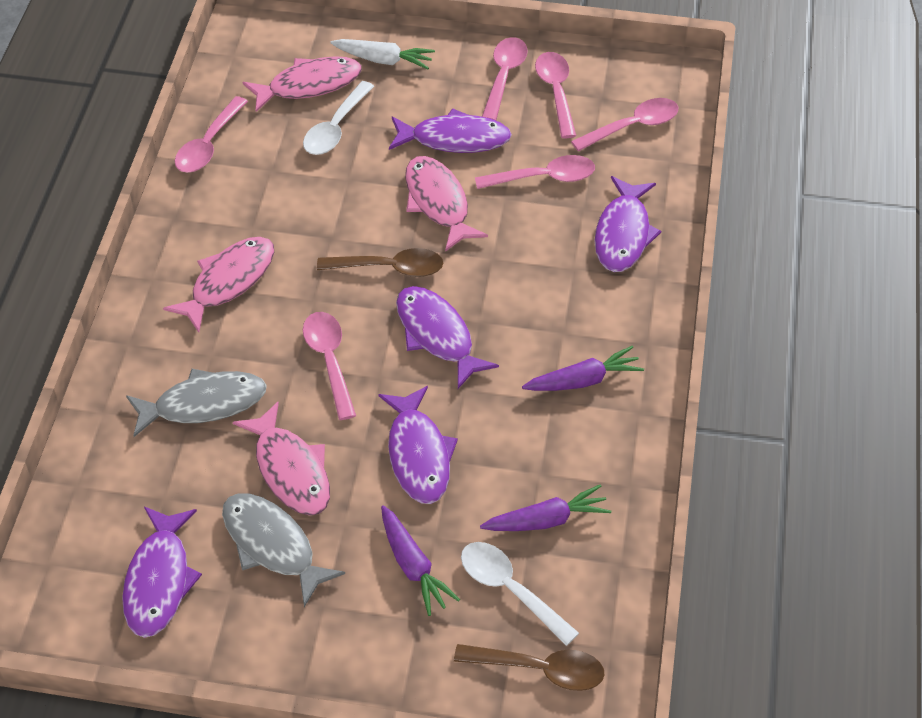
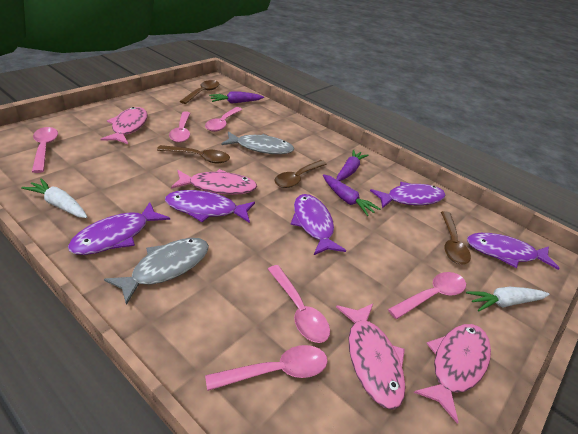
brown spoon: [317,248,443,277] [454,644,605,691] = 2 -> [157,145,230,163] [180,80,219,104] [274,160,327,188] [441,211,471,264] = 4
white carrot: [330,39,435,69] = 1 -> [21,178,87,218] [466,287,550,311] = 2
white spoon: [303,81,374,155] [461,542,579,646] = 2 -> none = 0

